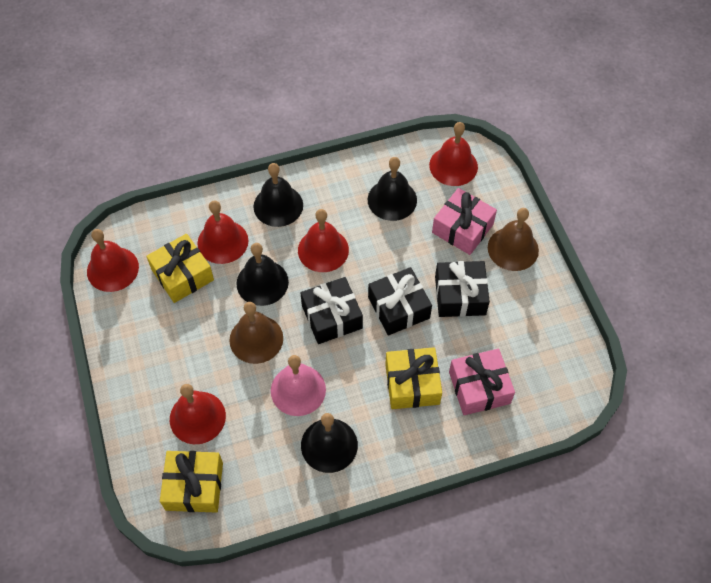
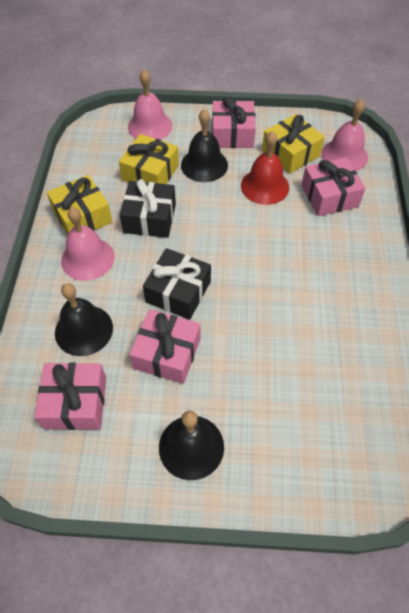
black bell: [237,243,289,306] [254,163,303,227] [301,413,358,473] [368,157,417,221] = 4 -> [55,283,113,356] [159,410,224,480] [181,109,228,182] = 3
black gift: [301,277,363,344] [368,267,432,335] [435,261,490,317] = 3 -> [120,179,176,238] [143,248,211,320] = 2
brown bell: [230,302,283,364] [488,208,539,271] = 2 -> none = 0
pink bell: [271,355,326,416] = 1 -> [61,207,115,281] [128,69,173,140] [321,99,368,171] = 3
pink gift: [432,188,497,255] [449,349,515,415] = 2 -> [34,363,106,430] [129,309,200,384] [212,97,256,148] [301,157,366,216] = 4
red bell: [87,229,139,292] [170,384,226,444] [197,200,249,264] [298,209,349,272] [429,122,478,186] = 5 -> [241,131,289,205] = 1

